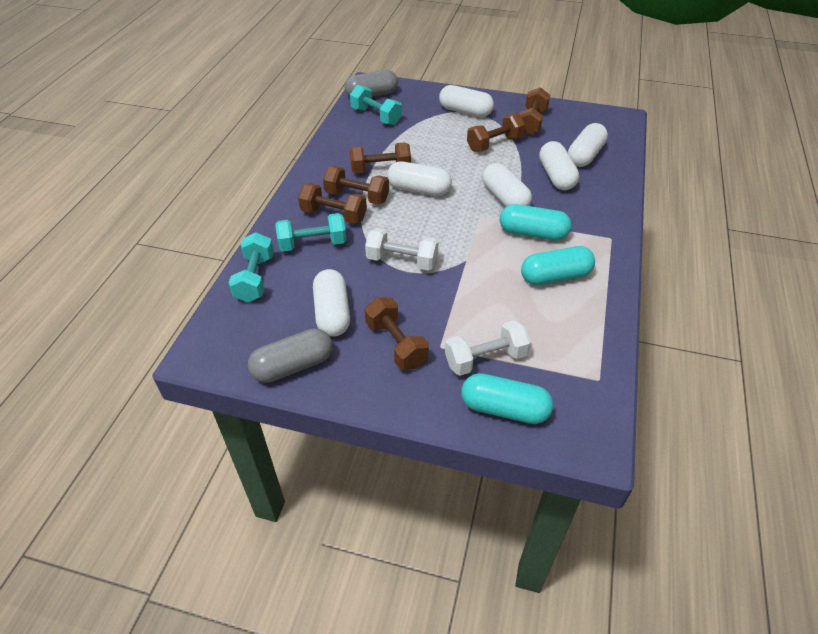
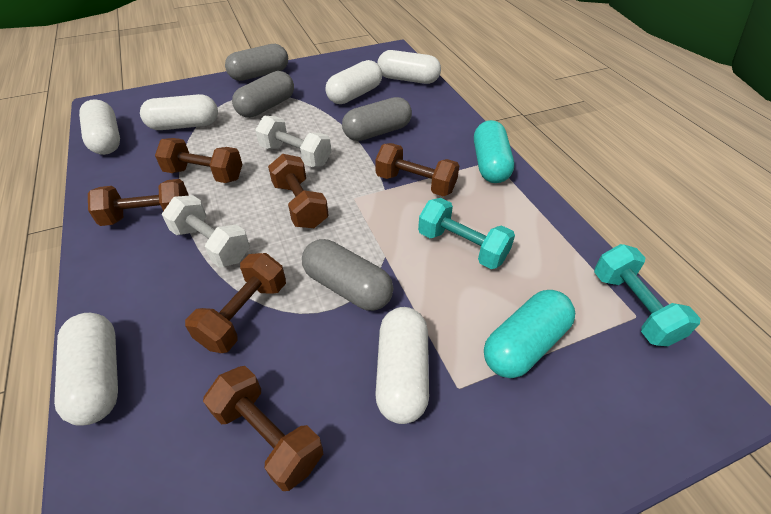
grey capsule: [248,328,332,383] [345,70,398,97] = 2 -> [225,44,288,81] [232,71,294,118] [302,239,393,311] [342,97,412,141] = 4
turquoise capsule: [461,373,553,424] [500,204,572,241] [521,246,595,285] = 3 -> [474,120,514,183] [484,290,575,378] = 2
turquoise dumbbell: [229,232,274,302] [275,213,347,252] [350,85,402,125] = 3 -> [418,198,515,269] [594,244,700,346] = 2

